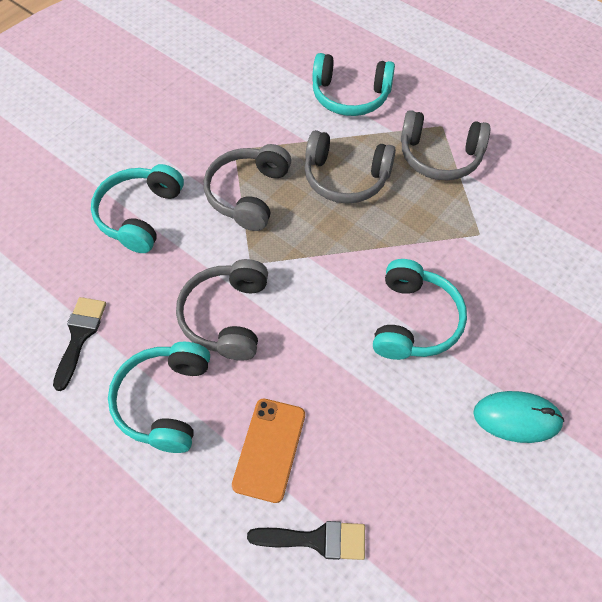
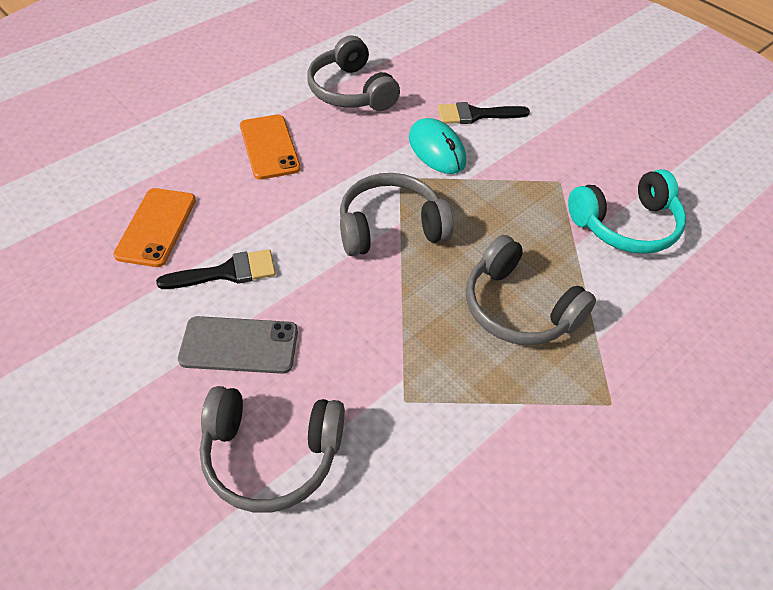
grey phone: none = 0 -> [178,316,298,374] = 1
orange phone: [232,399,305,503] = 1 -> [113,188,196,267] [240,115,301,180] = 2
turquoise headphones: [91,164,184,253] [108,342,210,453] [312,53,395,116] [373,259,467,360] = 4 -> [568,169,686,254] = 1

